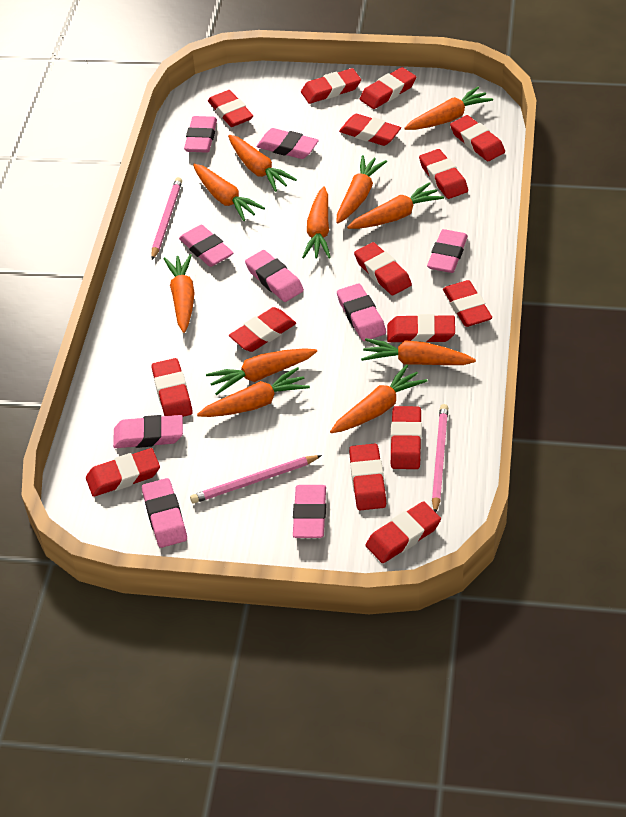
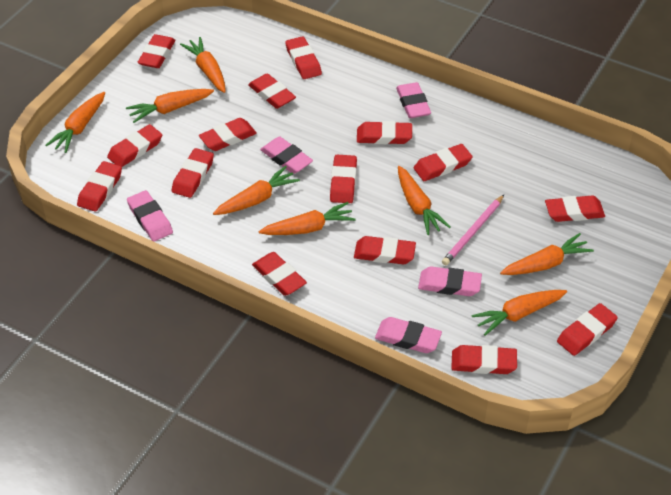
orange carrot: [164,254,194,333] [193,164,265,221] [197,367,310,417] [206,348,317,395] [228,135,297,192] [302,186,331,258] [330,364,428,433] [336,155,387,224] [347,182,444,229] [361,338,476,365] [404,86,493,130] = 11 -> [46,92,105,153] [126,89,214,123] [180,37,226,93] [213,166,300,215] [258,202,356,235] [398,166,451,235] [471,290,567,336] [500,233,594,275] = 8
pink eraser: [113,415,183,448] [142,478,187,548] [179,225,233,267] [184,116,217,153] [245,250,304,302] [256,128,319,159] [293,485,326,538] [337,283,386,341] [427,229,468,273] = 9 -> [127,190,173,242] [260,137,313,174] [375,317,442,353] [396,82,431,118] [418,266,482,296] = 5
pink pencil: [151,177,182,260] [190,455,322,503] [432,404,448,512] = 3 -> [442,195,504,266] = 1

